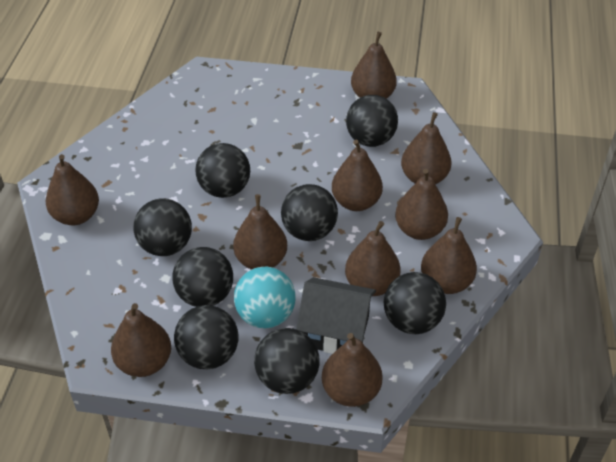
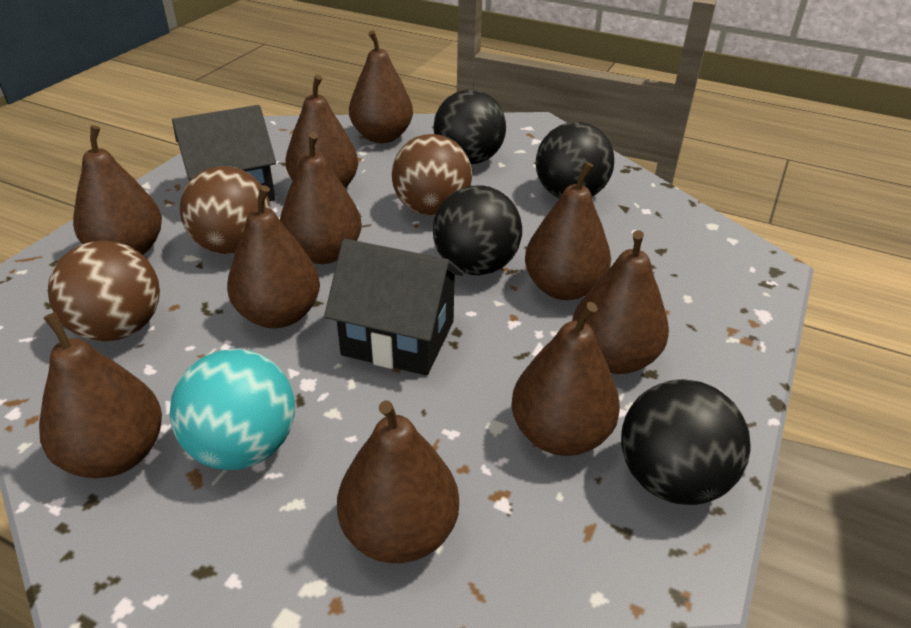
black ball: [133,198,192,256] [172,247,233,307] [174,305,239,369] [195,143,250,198] [254,328,320,394] [281,184,338,241] [346,95,398,147] [384,272,446,334] = 8 -> [433,185,522,275] [434,90,506,164] [536,122,614,198] [621,379,750,505] = 4
black house: [296,277,376,354] = 1 -> [172,105,276,201] [324,239,464,375] = 2
brown ball: none = 0 -> [48,240,160,341] [180,166,271,254] [392,134,472,216] = 3

